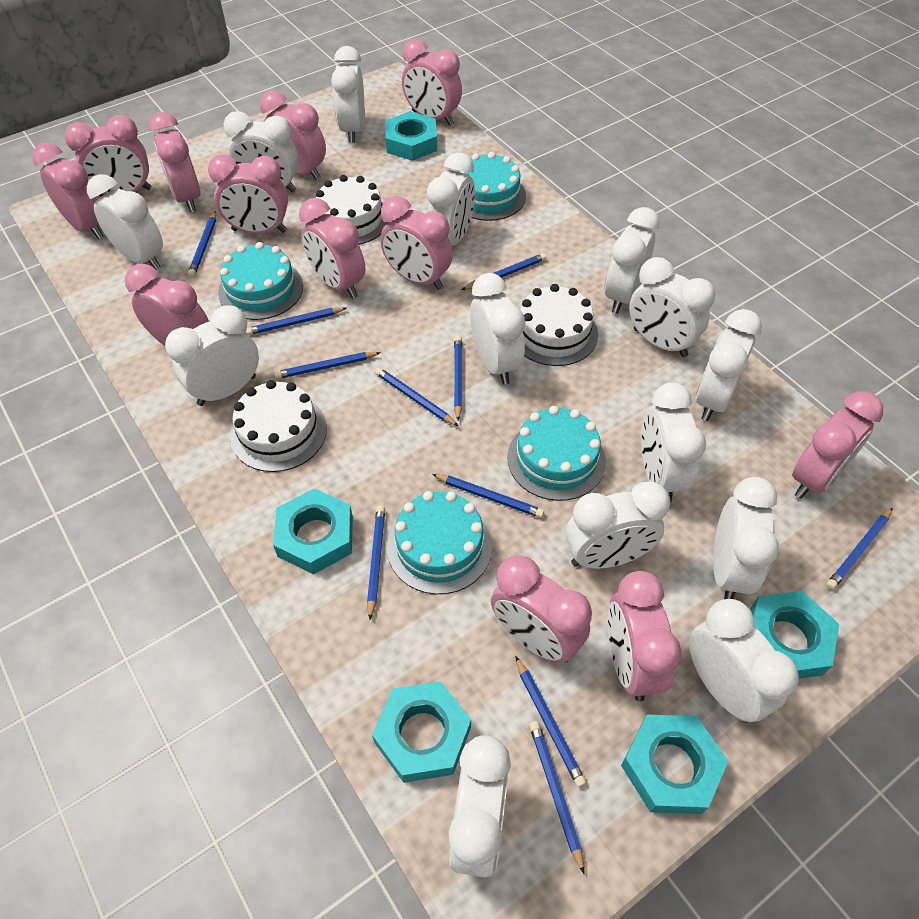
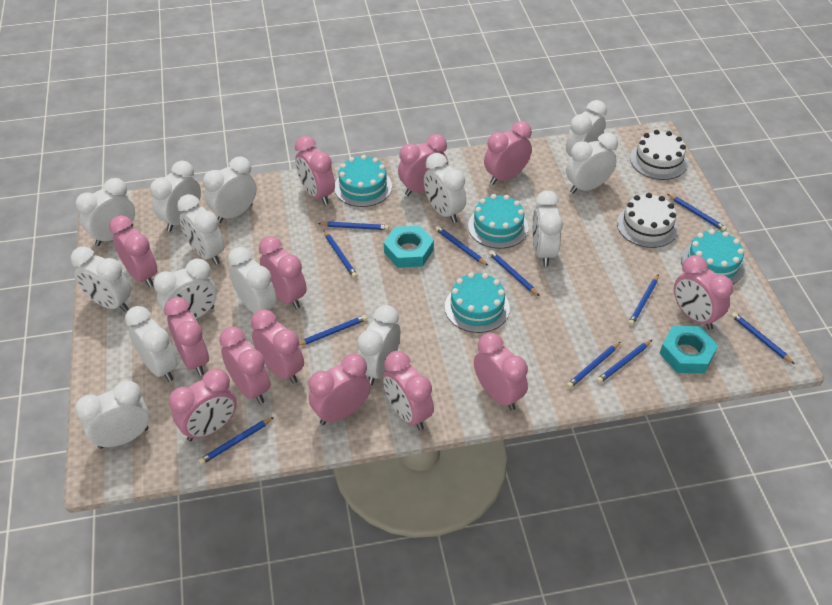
pink clock: [32,143,103,239] [65,115,151,198] [125,264,209,346] [148,112,200,212] [208,154,288,234] [260,90,326,180] [299,198,365,299] [380,196,453,290] [402,39,462,126] [491,555,592,663] [607,571,682,701] [792,391,883,499] = 12 -> [109,215,157,287] [164,297,209,376] [169,368,237,441] [219,327,270,404] [251,309,304,384] [259,236,307,309] [295,136,335,205] [309,354,371,425] [383,351,434,430] [398,134,448,196] [474,333,528,411] [484,121,532,185] [674,255,734,330] = 13
turquoise nut: [273,488,353,574] [372,681,471,783] [385,111,437,161] [621,715,728,814] [750,591,839,679] = 5 -> [384,226,434,268] [659,326,718,373] = 2
white cake: [230,380,327,472] [312,175,388,245] [520,284,598,366] = 3 -> [617,193,678,248] [630,130,687,180] = 2

